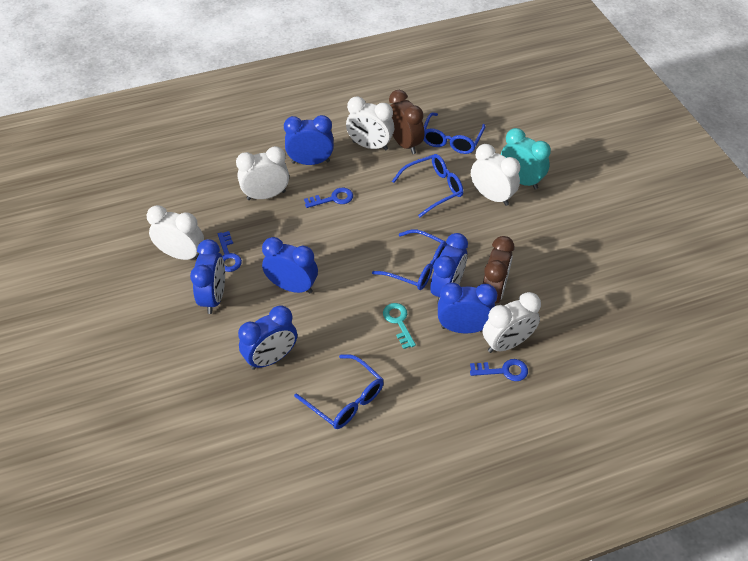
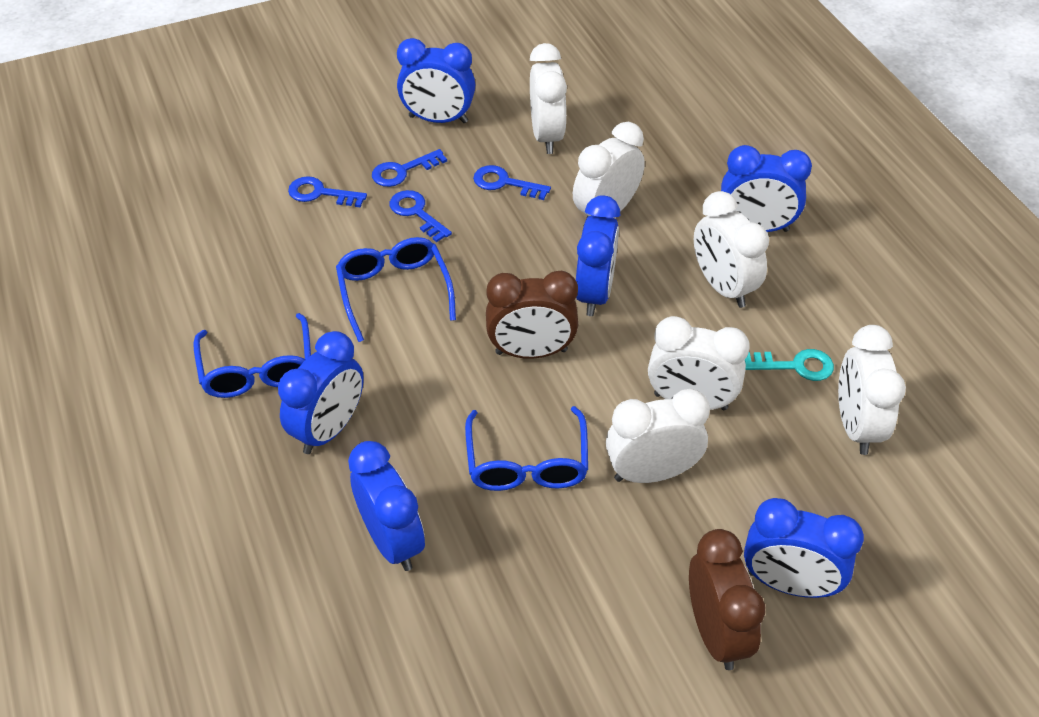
blue glasses: [294,354,384,429] [372,229,447,290] [392,154,463,217] [423,112,486,154] = 4 -> [193,313,311,398] [336,237,456,342] [465,406,588,491] = 3
blue key: [218,231,242,272] [304,188,353,208] [470,359,528,381] = 3 -> [288,176,367,208] [372,149,447,187] [390,190,452,242] [473,165,551,200] = 4
turquoise clock: [501,128,551,189] = 1 -> none = 0
white clock: [147,205,204,260] [236,146,289,200] [346,96,394,151] [471,144,520,206] [483,292,541,353] = 5 -> [530,43,567,154] [573,122,645,219] [606,389,710,483] [648,316,750,410] [694,191,769,308] [838,325,906,455] = 6

